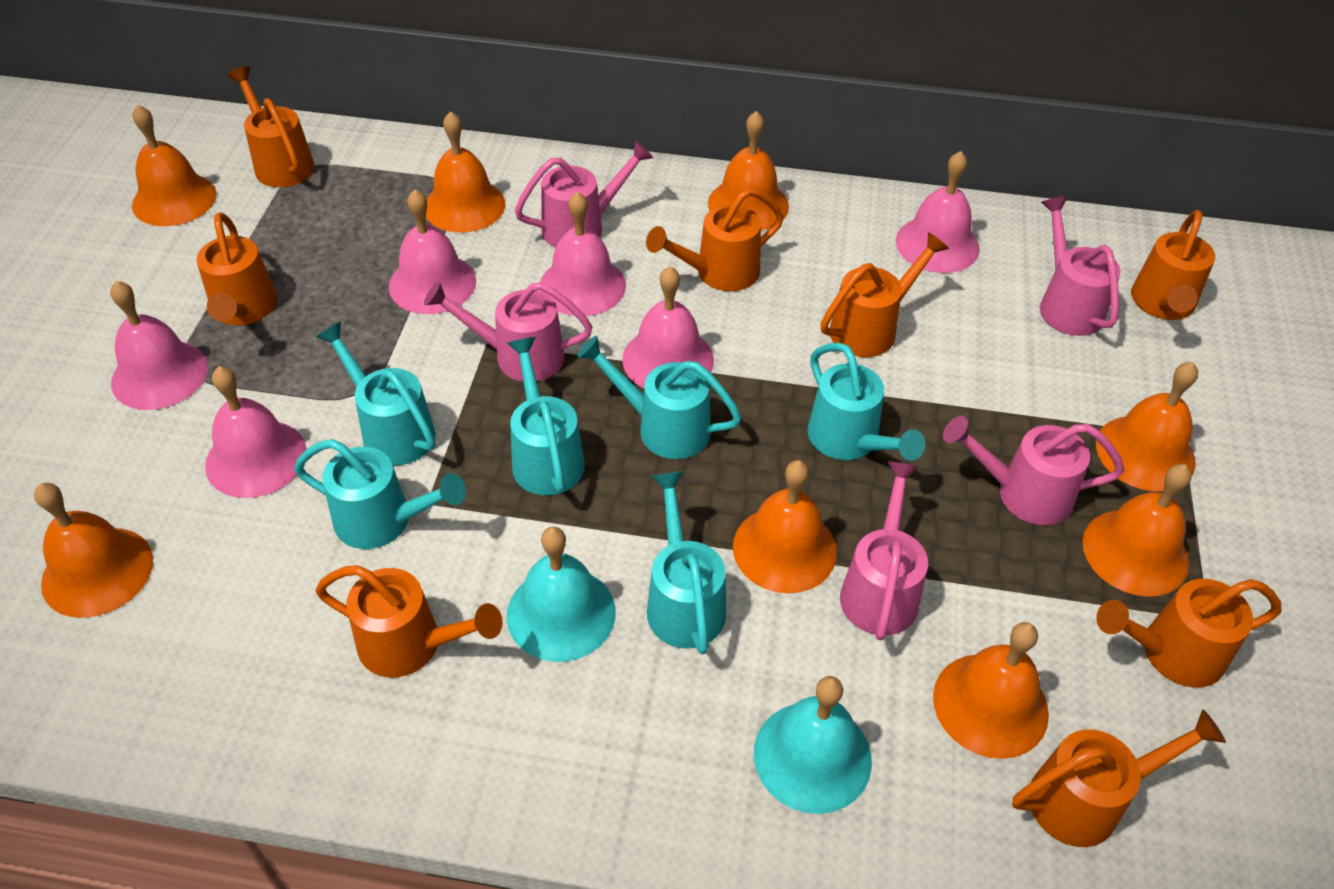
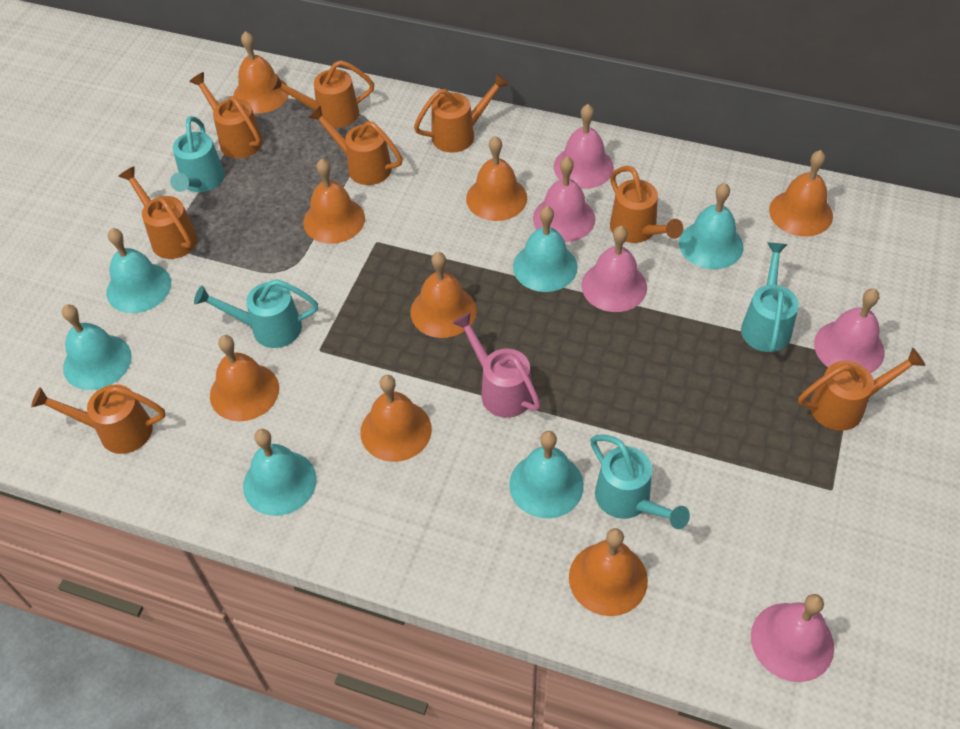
pink bell: [110,281,208,410] [205,366,307,498] [389,189,476,314] [540,191,626,316] [622,266,714,388] [896,151,980,273] = 6 -> [533,156,595,242] [554,104,614,189] [581,226,647,312] [751,594,834,682] [814,288,885,373] = 5
pink watering can: [424,281,593,382] [515,140,653,247] [840,461,928,640] [943,416,1125,525] [1040,196,1121,336] = 5 -> [453,312,541,418] = 1
turquoise bell: [507,527,616,662] [754,676,872,814] = 2 -> [62,304,132,390] [106,228,171,313] [243,429,317,516] [509,431,584,519] [513,206,578,292] [679,183,744,269] = 6
turquoise watering can: [294,439,466,549] [316,322,436,466] [507,337,585,495] [577,336,742,459] [647,471,726,654] [808,342,925,461] = 6 -> [170,116,225,192] [194,279,318,348] [590,435,690,529] [741,243,799,352] = 4

